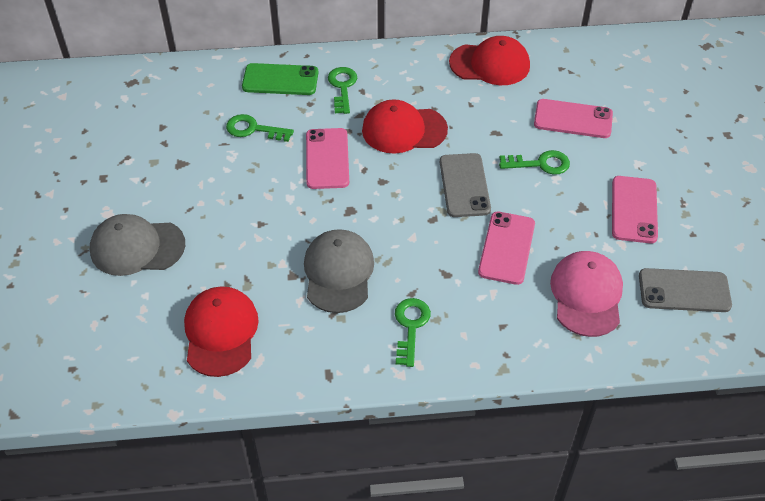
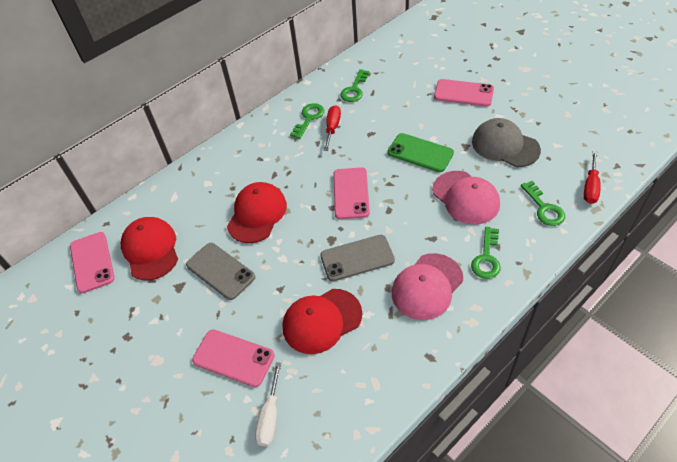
grey cap: [90,214,185,276] [304,229,374,313] = 2 -> [472,118,541,167] = 1
pink cap: [550,251,623,337] = 1 -> [392,253,463,320] [432,171,500,225] = 2
red screwdriver: none = 0 -> [324,105,341,151] [584,151,601,204] = 2
white screwdriver: none = 0 -> [255,362,281,446] = 1

